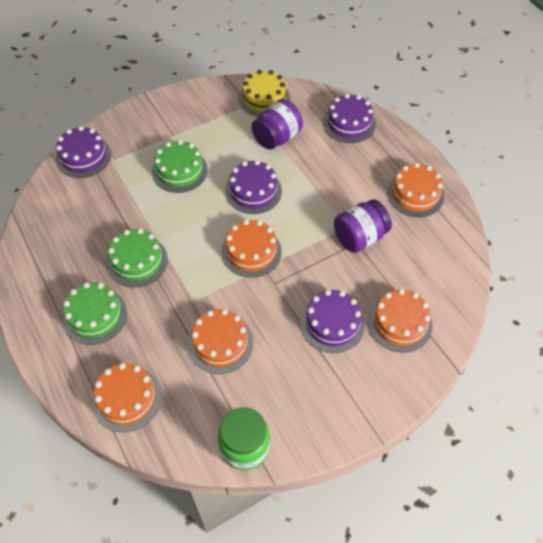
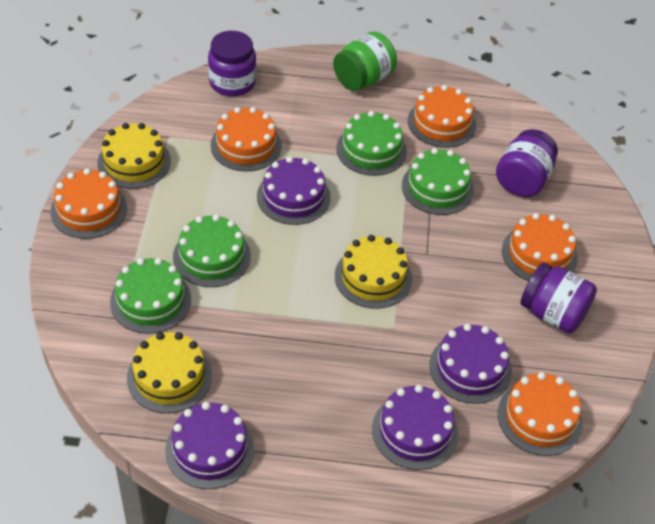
green cake: [62,282,127,345] [106,229,168,287] [152,140,208,193] = 3 -> [110,258,191,334] [173,214,251,287] [336,111,407,176] [402,148,474,215] = 4
purple jar: [251,99,303,150] [334,199,392,253] = 2 -> [208,31,256,97] [496,129,558,197] [521,262,597,334] = 3
yellow cake: [239,70,290,117] = 1 -> [97,123,171,189] [127,332,212,413] [335,235,412,309] = 3

